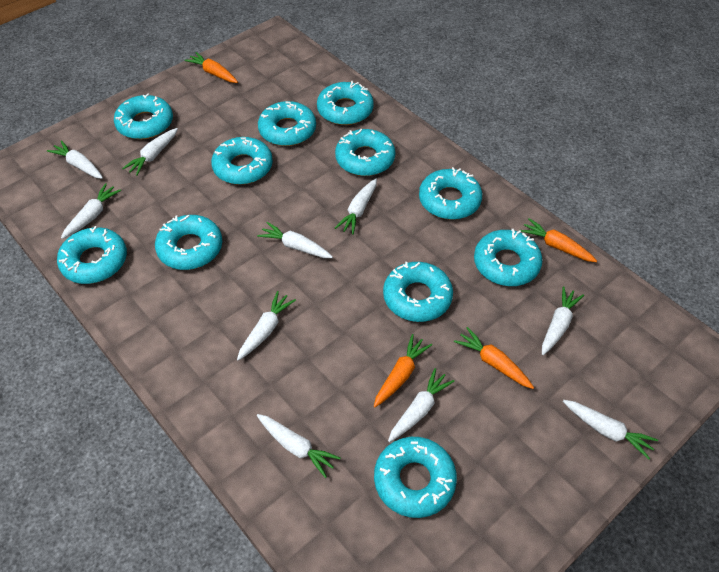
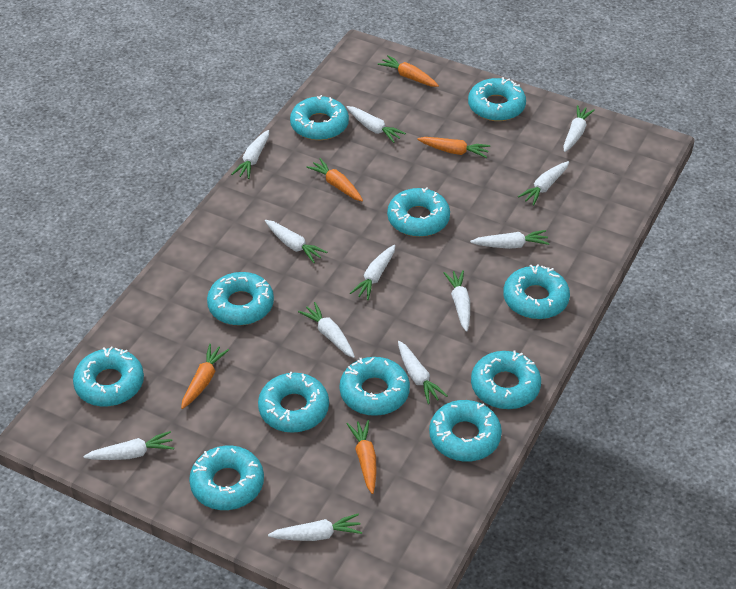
orange carrot: [184,52,238,83] [374,334,432,407] [454,327,534,389] [520,218,597,262] = 4 -> [181,344,229,409] [306,158,363,201] [347,420,376,494] [378,55,439,87] [417,137,490,158] = 5
white carrot: [47,140,103,179] [61,183,121,239] [122,128,178,176] [237,291,296,361] [257,222,333,258] [257,414,341,478] [335,178,377,235] [388,368,455,442] [542,286,584,355] [563,400,658,459] = 10 -> [84,431,174,460] [231,130,269,179] [265,220,327,263] [268,514,362,541] [298,302,355,358] [347,106,406,143] [350,245,395,300] [398,341,447,404] [444,270,470,332] [470,230,550,249] [518,161,569,206] [564,105,595,152] = 12

